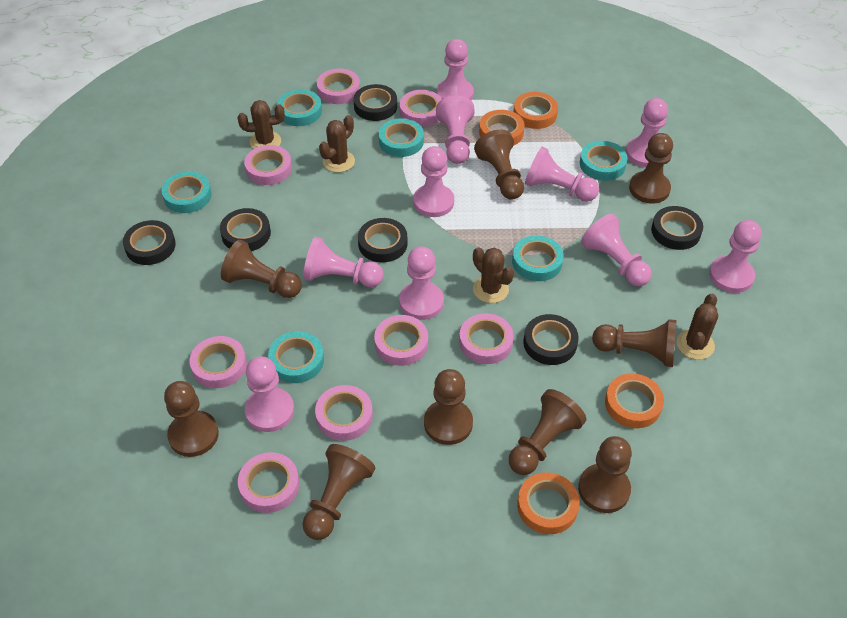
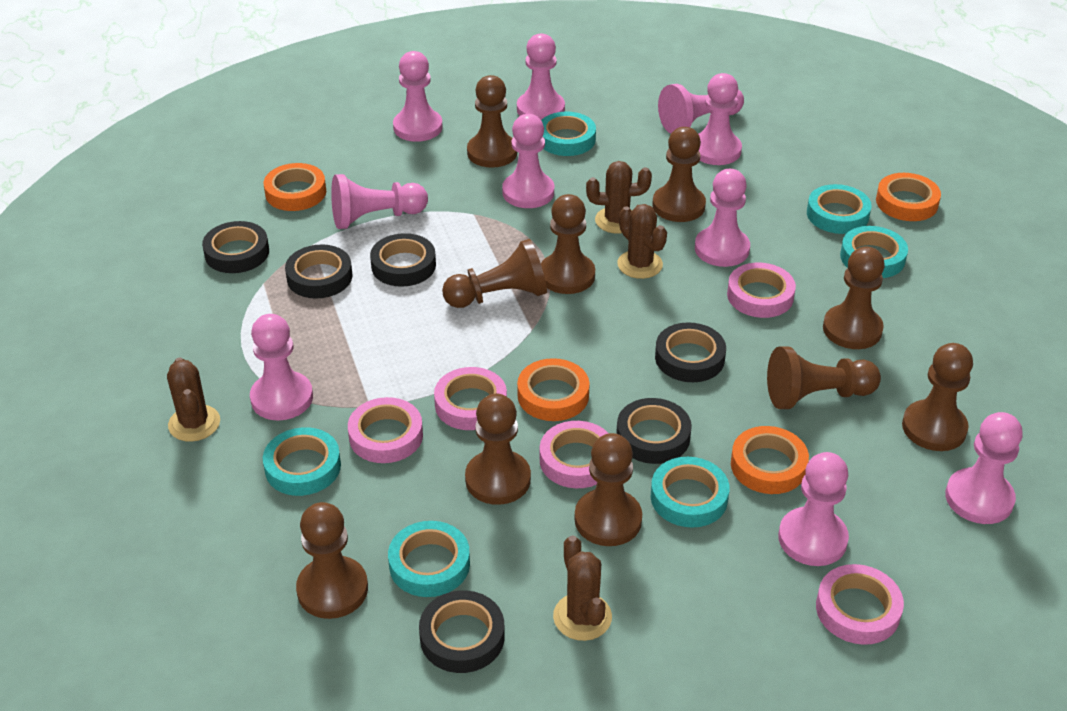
brown pawn: [164,381,219,457] [221,240,302,298] [302,444,375,540] [424,369,473,445] [474,129,524,200] [509,389,586,475] [578,436,632,513] [592,319,677,367] [629,133,673,204] = 9 -> [296,502,368,619] [442,239,547,308] [465,394,531,505] [467,75,517,168] [541,194,595,294] [575,433,642,546] [652,127,706,222] [767,346,881,409] [823,246,885,349] [902,343,973,451] = 10
pink tape: [190,336,247,388] [238,452,300,513] [244,145,292,185] [315,385,373,441] [317,68,360,104] [374,315,428,366] [400,90,442,127] [459,313,514,364] = 8 -> [348,397,423,463] [434,367,507,430] [540,421,608,488] [727,263,796,318] [816,564,904,645] = 5

